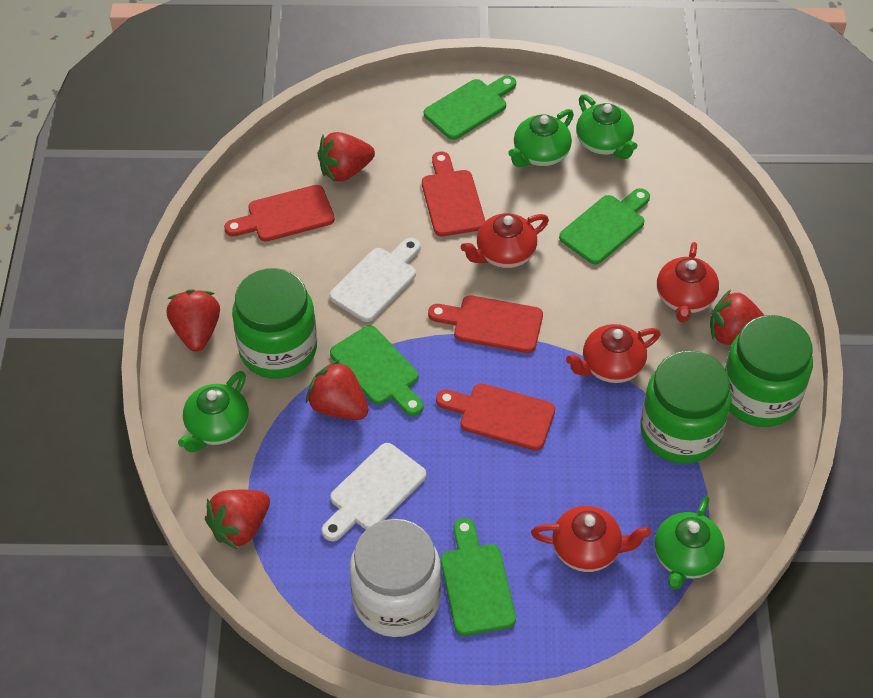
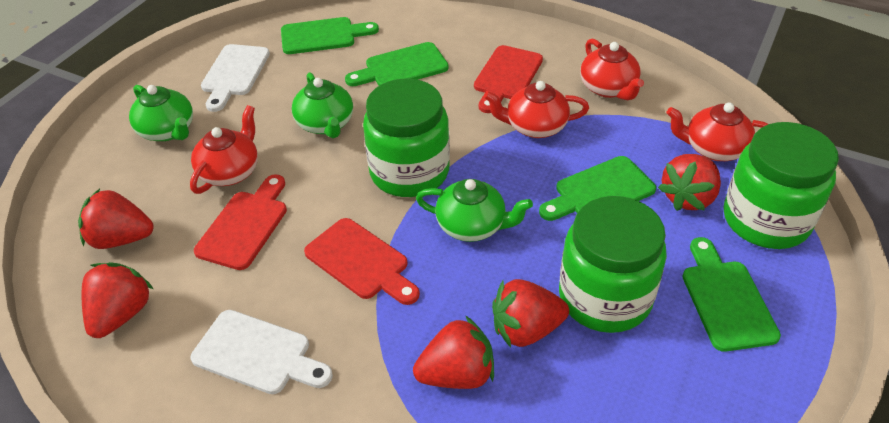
green teapot: [178,371,249,453] [508,109,574,167] [576,94,637,159] [655,496,725,590] = 4 -> [129,85,193,141] [292,72,353,138] [416,179,533,242] = 3
red cutting board: [224,185,335,242] [422,152,485,236] [428,295,543,353] [436,383,555,450] = 4 -> [194,175,287,270] [304,218,420,305] [474,45,543,113] = 3
white jar: [350,519,441,637] = 1 -> none = 0

